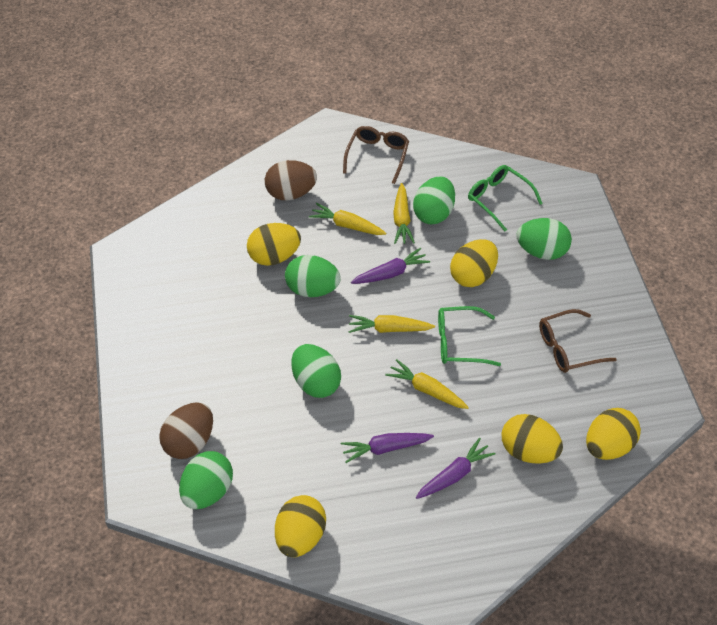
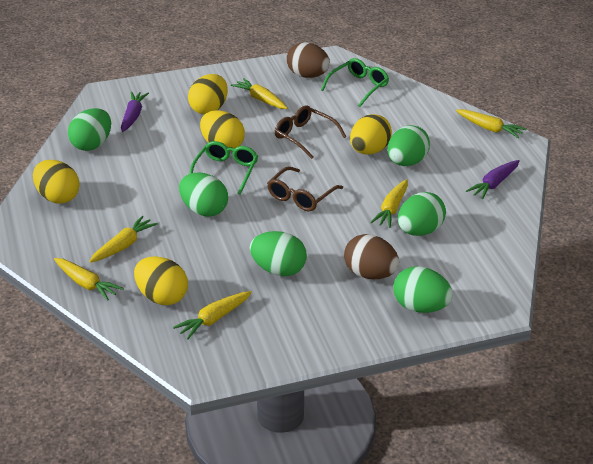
green egg: [179,451,233,509] [285,255,341,297] [291,344,341,398] [413,176,455,224] [517,218,572,260] = 5 -> [68,108,111,151] [179,172,228,217] [250,231,307,276] [388,125,430,166] [393,266,453,313] [398,192,446,236] = 6
purple carrot: [341,433,434,463] [351,248,430,284] [416,438,496,499] = 3 -> [121,92,149,132] [466,160,520,199] = 2
yellow carrot: [309,203,387,235] [348,315,435,333] [385,359,469,409] [393,183,415,244] = 4 -> [54,258,124,301] [89,216,158,263] [173,291,252,340] [231,78,288,109] [370,179,408,228] [456,109,527,138] = 6

